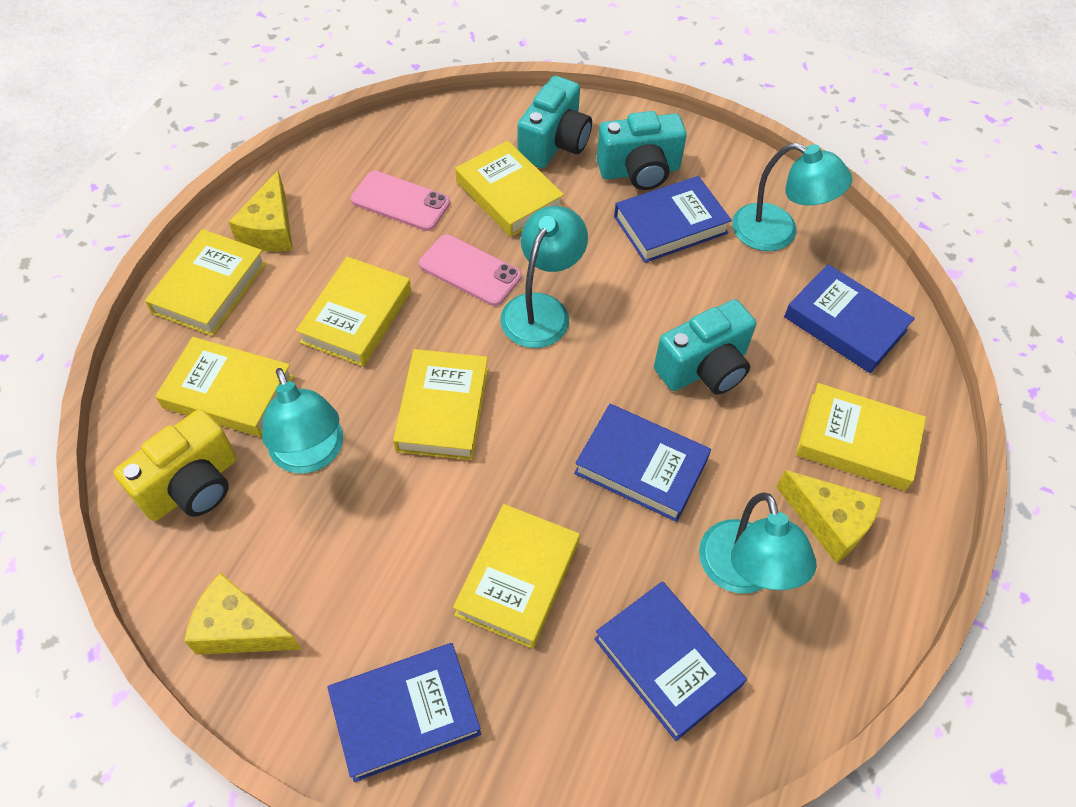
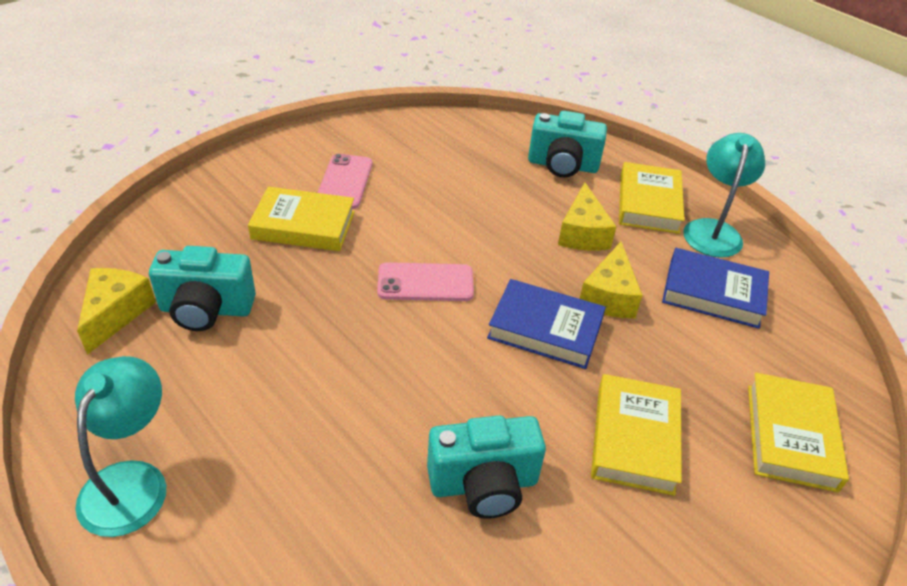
blue book: [327,643,481,782] [574,404,711,522] [594,581,747,741] [614,176,732,263] [784,264,915,373] = 5 -> [487,279,606,369] [662,248,769,329] = 2
turquoise lamp: [262,368,343,473] [500,206,588,348] [699,492,817,594] [732,143,852,251] = 4 -> [75,356,166,537] [683,133,765,258] = 2
yellow book: [145,229,266,336] [156,337,294,437] [296,257,411,367] [393,349,488,460] [453,504,580,649] [455,141,564,237] [796,383,926,491] = 7 -> [248,187,355,251] [591,374,682,496] [619,162,684,234] [748,373,849,492] = 4
yellow camera: [114,409,237,521] = 1 -> none = 0

